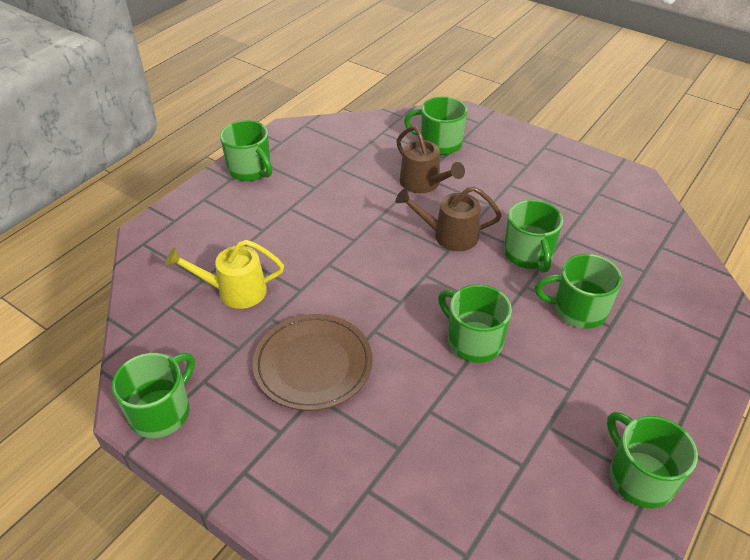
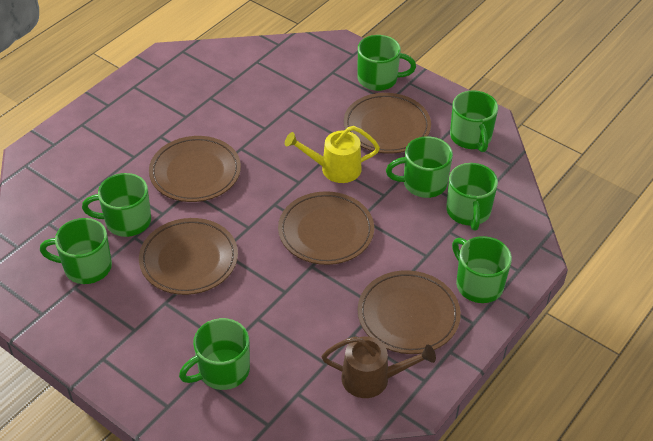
brown plate: [253,314,373,411] = 1 -> [139,218,238,295] [149,136,241,202] [278,191,374,265] [344,93,431,154] [358,270,461,354] = 5
brown watering can: [396,126,465,193] [396,186,502,251] = 2 -> [322,336,436,398] = 1
green mug: [112,353,195,438] [220,120,272,181] [404,96,467,155] [438,285,512,363] [504,200,563,273] [535,254,622,329] [607,412,698,508] = 7 -> [40,218,112,284] [82,173,151,237] [179,318,250,390] [358,35,416,91] [386,136,453,198] [446,163,498,230] [450,90,498,152] [452,236,512,303] = 8

